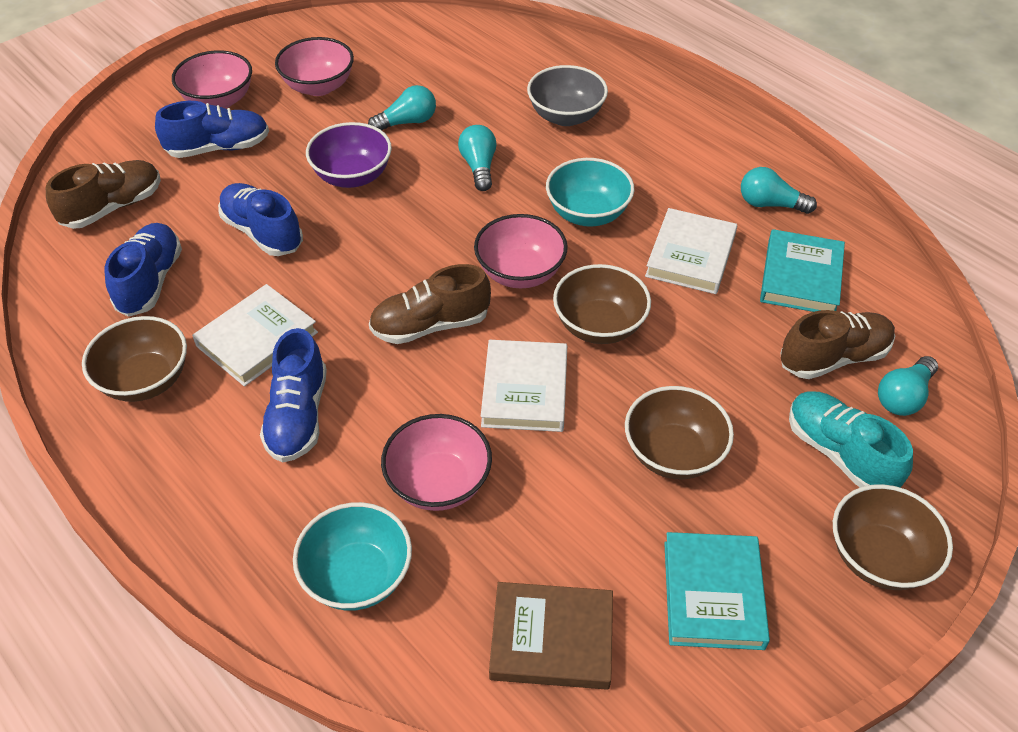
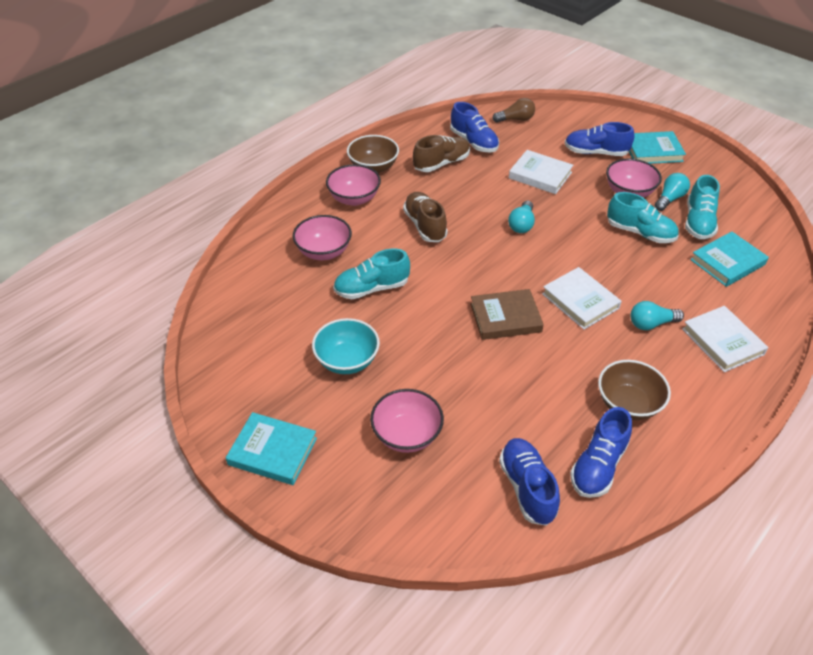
brown bowl: [82,316,187,402] [553,264,651,344] [625,386,734,479] [833,484,953,590] = 4 -> [347,135,399,173] [598,360,671,420] = 2
brown light bulb: none = 0 -> [492,98,535,123] = 1
brown shoe: [46,160,161,229] [369,264,491,344] [780,310,895,379] = 3 -> [403,192,448,242] [413,135,470,172] = 2
grey bowl: [527,65,608,126] = 1 -> none = 0
purple bowl: [306,122,392,188] = 1 -> none = 0
turquoise book: [664,532,770,650] [760,229,845,312] = 2 -> [226,412,317,485] [629,131,686,164] [690,231,769,287] = 3
turquoise bowl: [293,502,412,611] [546,158,634,227] = 2 -> [312,318,380,374] = 1
turquoise light bulb: [368,85,436,131] [458,125,497,191] [741,167,817,214] [878,356,938,416] = 4 -> [508,201,535,233] [630,301,684,330] [655,173,690,211] = 3
turquoise shoe: [789,392,913,488] = 1 -> [333,248,410,299] [607,192,679,243] [685,175,720,239] = 3

